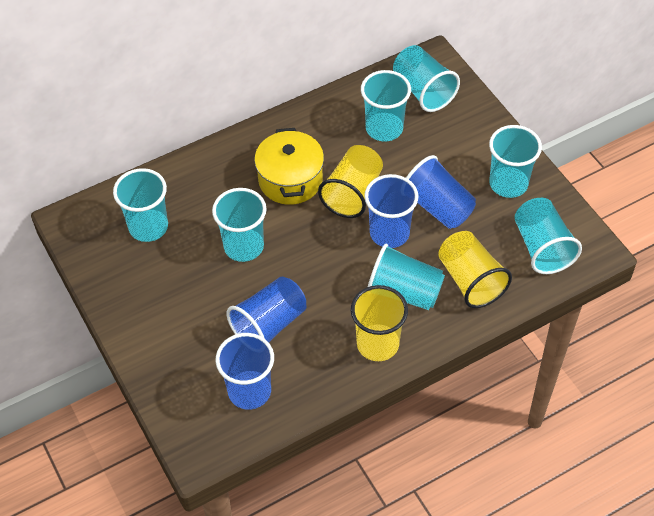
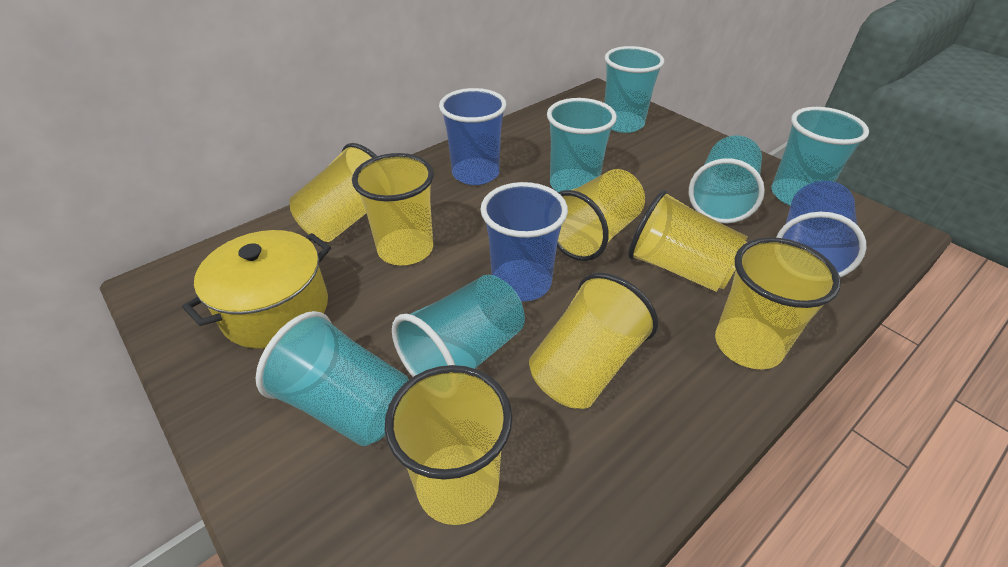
blue cup: [215,333,274,410] [227,277,307,342] [364,174,419,248] [406,155,476,229] = 4 -> [439,88,507,185] [480,182,568,302] [776,181,866,277] = 3
turquoise cup: [113,168,168,242] [212,188,266,262] [361,70,411,141] [368,244,445,310] [393,45,460,112] [489,125,542,198] [515,198,582,274] = 7 -> [256,311,409,446] [392,275,525,377] [547,98,617,192] [604,46,664,133] [689,136,765,223] [771,107,869,206] = 6
yellow cup: [318,145,383,218] [351,285,408,361] [438,231,512,308] = 3 -> [289,143,377,242] [352,153,434,265] [385,365,513,525] [529,273,658,409] [557,169,645,261] [628,190,748,292] [715,237,841,369] = 7

